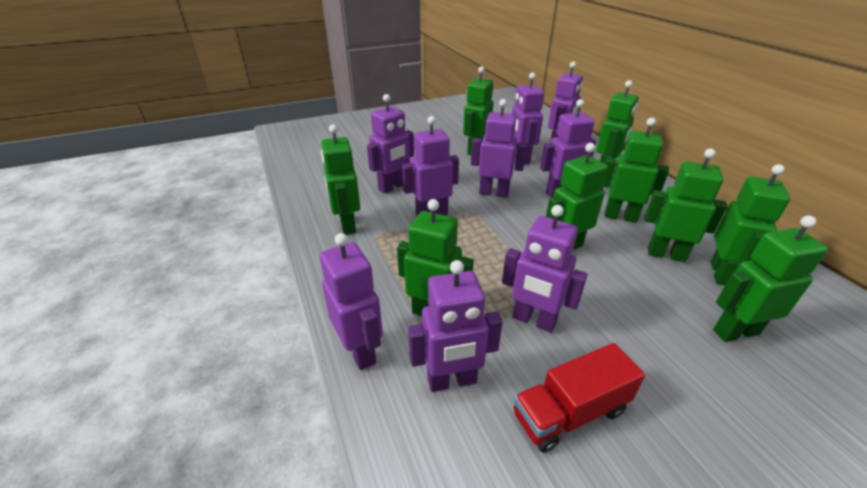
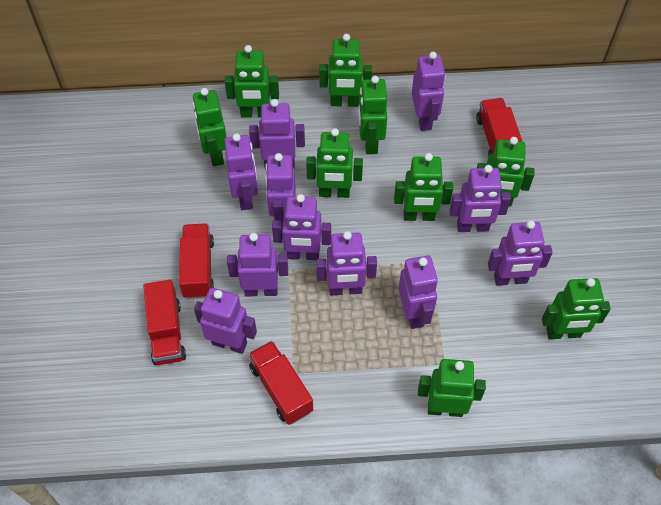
purple robot: [320,233,383,370] [367,94,414,194] [402,116,459,216] [408,260,503,392] [471,99,527,198] [502,205,587,333] [512,72,544,164] [540,99,596,198] [548,62,583,143] = 9 -> [194,288,257,354] [225,133,258,210] [227,233,288,296] [249,99,305,170] [265,153,296,228] [272,194,331,260] [316,231,377,295] [398,255,438,329] [412,52,445,131] [450,165,511,232] [488,220,553,285] = 11
red truck: [514,343,645,453] = 1 -> [143,280,186,365] [179,224,214,299] [248,341,313,425] [476,98,523,156] = 4

